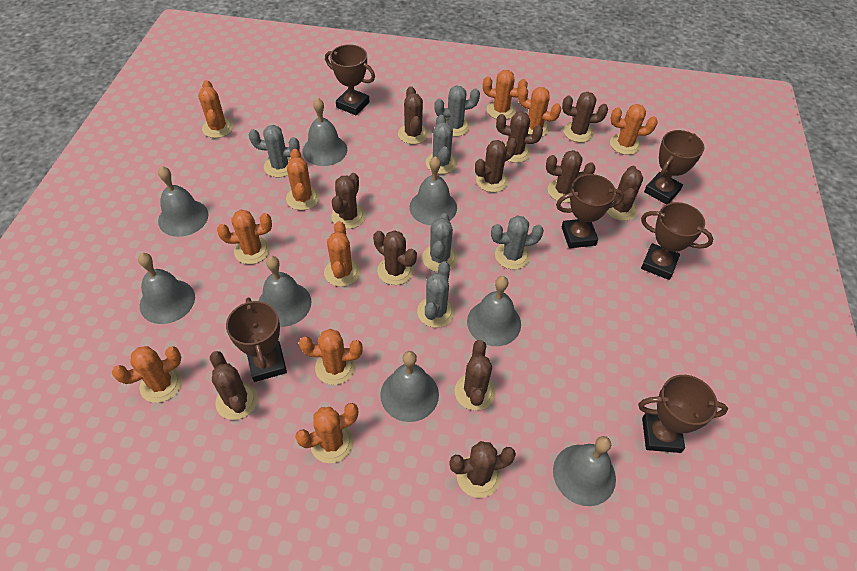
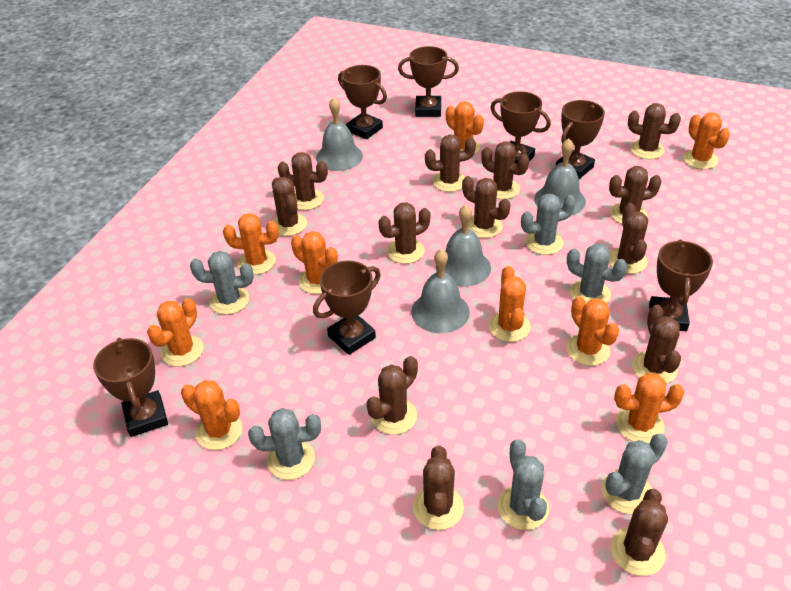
brown cactus: [210,351,258,420] [331,173,366,229] [373,230,417,285] [398,86,429,144] [449,441,516,498] [455,340,496,410] [475,138,517,192] [496,111,543,163] [546,150,595,203] [562,92,608,143] [606,166,643,221] = 11 -> [272,177,307,236] [277,152,328,210] [366,356,418,435] [378,202,430,264] [413,445,464,530] [425,135,476,192] [462,176,510,238] [481,141,529,199] [609,166,662,224] [609,203,648,274] [610,489,668,576] [628,103,681,159] [632,305,681,384] = 13
brown trophy: [226,298,287,382] [325,44,375,116] [556,174,624,248] [638,375,728,453] [641,202,713,280] [644,130,704,204] = 6 -> [93,338,168,437] [313,260,381,355] [338,65,387,139] [398,46,459,117] [490,91,551,164] [556,100,605,179] [649,240,713,331] = 7
grey bell: [138,253,195,324] [158,166,208,237] [258,256,311,327] [303,98,347,166] [380,351,439,422] [410,156,457,225] [467,276,521,346] [553,436,616,506] = 8 -> [316,97,363,171] [411,249,470,333] [436,205,491,287] [534,139,586,215] = 4
orange cactus: [112,346,182,403] [198,80,234,138] [217,210,272,264] [286,149,320,210] [295,403,358,463] [299,329,363,385] [324,221,361,287] [483,70,528,120] [518,86,561,137] [610,104,658,155] = 10 -> [147,298,203,367] [181,380,242,450] [223,213,279,275] [291,231,338,294] [446,101,484,154] [489,266,531,342] [566,296,619,366] [614,373,684,444] [683,112,730,169] = 9

